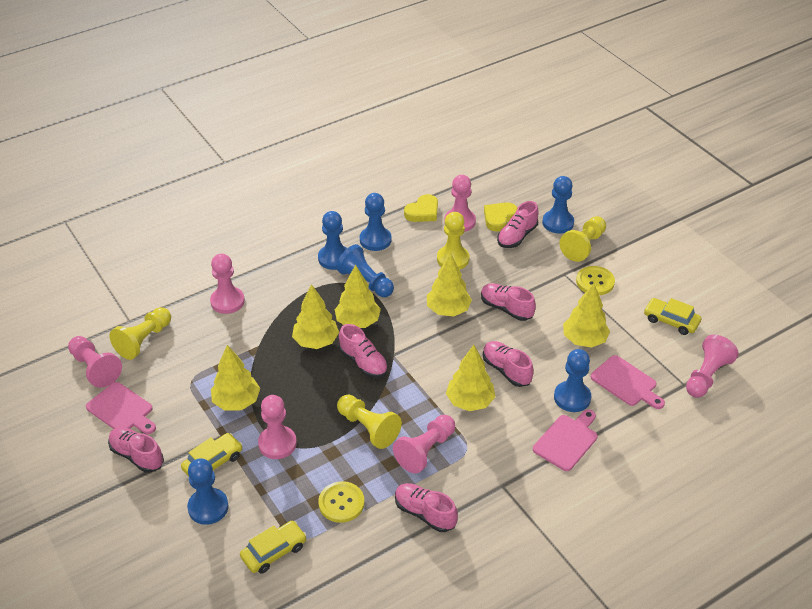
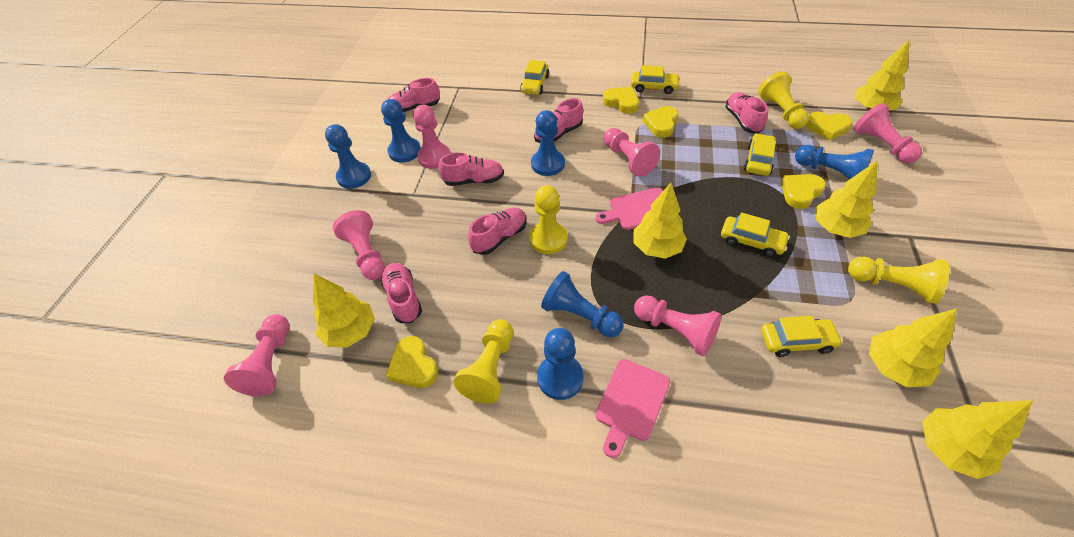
pink cutting board: [86,382,156,434] [533,409,598,471] [591,355,665,409] = 3 -> [595,188,663,230] [595,359,670,458] = 2
yellow button: [318,481,365,523] [576,266,615,295] = 2 -> none = 0
yellow car: [181,433,242,476] [240,521,307,574] [644,298,701,335] = 3 -> [520,60,549,95] [631,65,680,94] [721,213,790,257] [744,133,777,176] [761,316,843,357] = 5
yellow heart: [404,194,438,222] [484,202,517,232] = 2 -> [386,336,439,388] [603,87,639,113] [642,106,678,138] [781,174,826,209] [806,112,853,140] = 5

